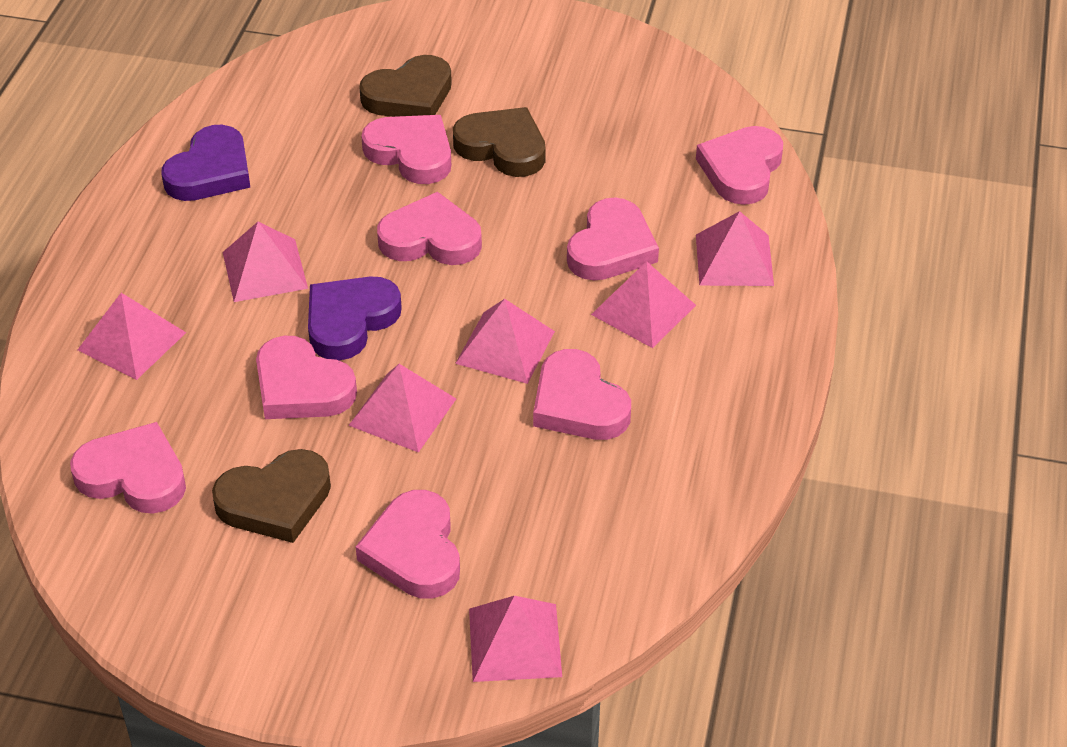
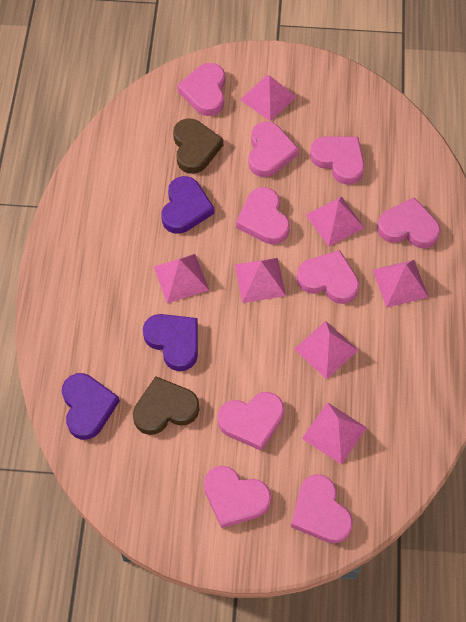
brown heart: [212,449,331,543] [359,55,452,117] [453,107,545,177] = 3 -> [133,376,199,435] [173,118,223,174] = 2
pink heart: [70,422,186,514] [256,336,357,419] [356,490,460,599] [361,115,451,184] [377,192,482,265] [533,349,631,440] [567,198,659,281] [696,126,783,205] = 8 -> [177,63,225,116] [204,466,271,528] [218,392,284,451] [236,187,290,244] [248,122,299,177] [291,474,353,543] [297,250,359,304] [310,136,364,185] [377,197,440,248] = 9
purple heart: [161,125,251,201] [308,276,402,361] = 2 -> [62,373,120,440] [143,314,198,371] [161,176,214,234] = 3

